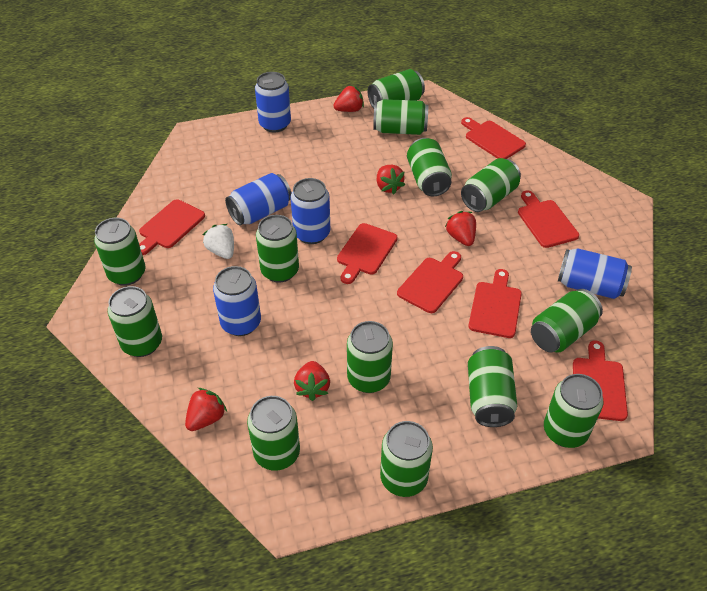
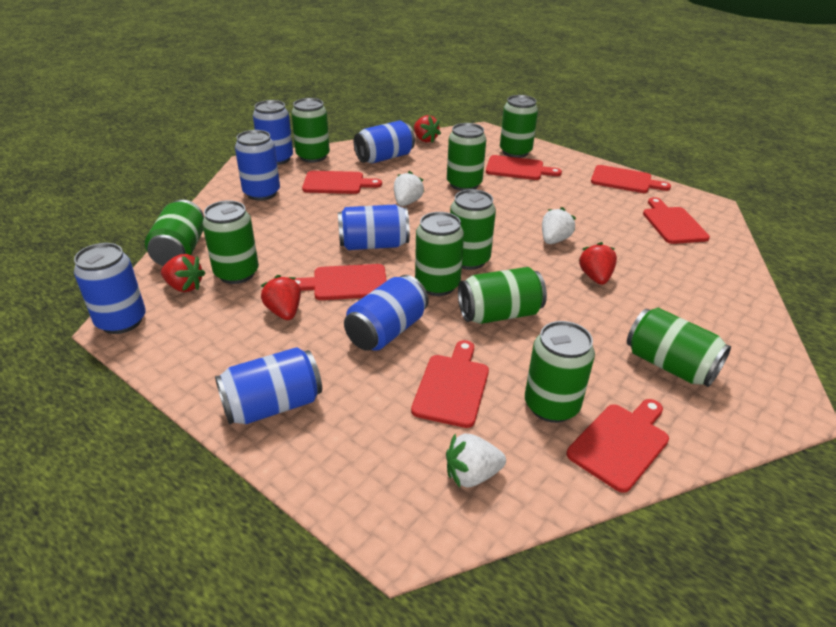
blue can: [213,266,261,336] [225,173,291,226] [255,72,291,132] [290,178,330,244] [558,248,632,299] = 5 -> [74,243,146,334] [215,347,322,425] [235,130,280,201] [253,100,293,165] [338,205,410,250] [344,275,429,351] [354,120,415,163] = 7
green can: [94,218,146,286] [108,286,162,357] [247,396,300,471] [256,215,299,283] [347,321,393,393] [368,69,425,109] [373,99,428,135] [380,421,433,497] [407,138,452,196] [461,158,521,212] [468,346,517,427] [531,289,603,353] [544,374,603,448] = 13 -> [145,200,204,266] [202,200,259,284] [291,98,330,163] [415,212,464,296] [447,123,486,191] [450,189,496,270] [458,267,547,324] [500,95,538,158] [525,321,595,423] [627,308,731,387] = 10
red strawberry: [185,388,227,431] [294,361,330,401] [333,85,364,112] [377,165,405,194] [445,211,476,246] = 5 -> [161,254,205,292] [261,275,301,320] [414,115,441,143] [579,242,617,285] = 4
white strawberry: [203,224,234,259] = 1 -> [394,171,424,206] [446,434,506,488] [542,207,576,244] = 3

